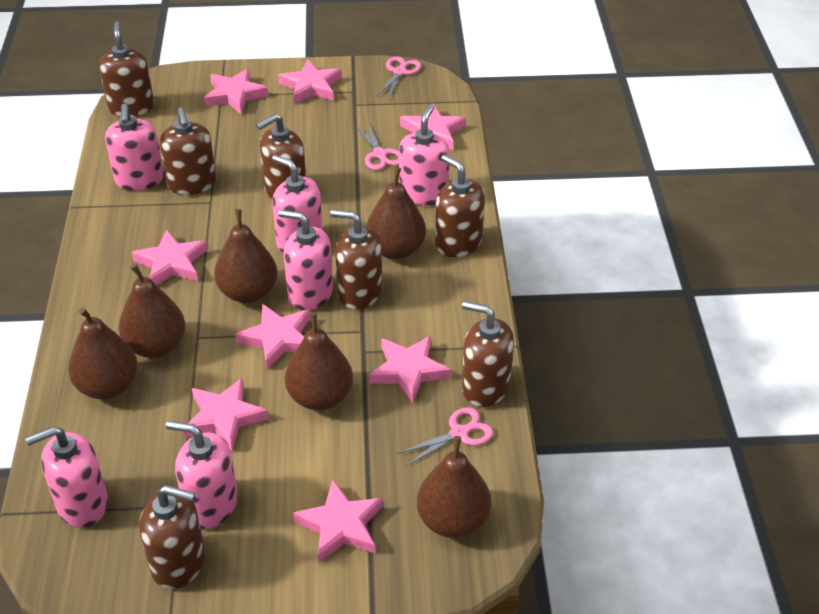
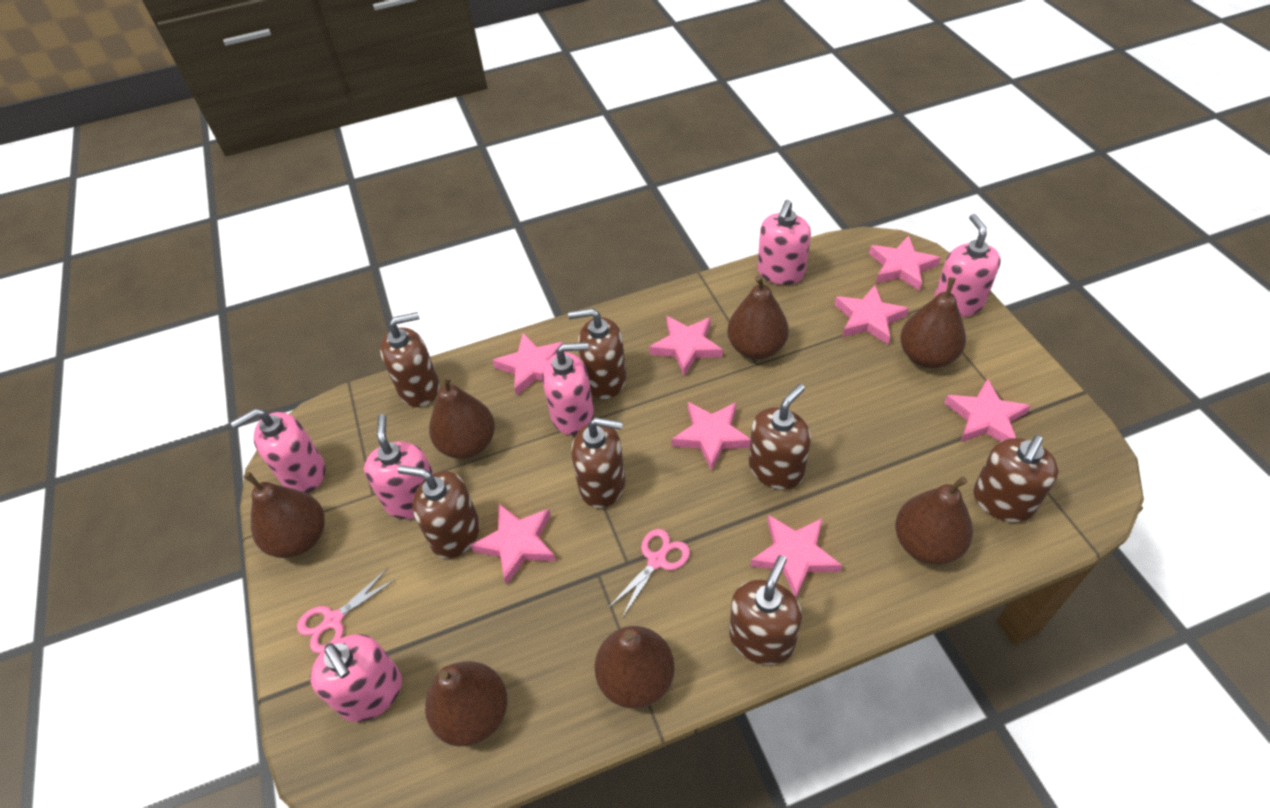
brown pear: [68,307,138,399] [119,264,185,358] [214,209,277,303] [285,312,353,411] [366,167,426,260] [417,436,491,538] = 6 -> [244,472,325,558] [425,661,507,746] [429,374,495,459] [595,626,675,708] [728,275,789,359] [895,476,973,565] [900,277,966,368] = 7
pink scissors: [355,122,399,170] [376,57,421,99] [397,407,493,466] = 3 -> [297,568,396,653] [608,529,690,618] = 2

